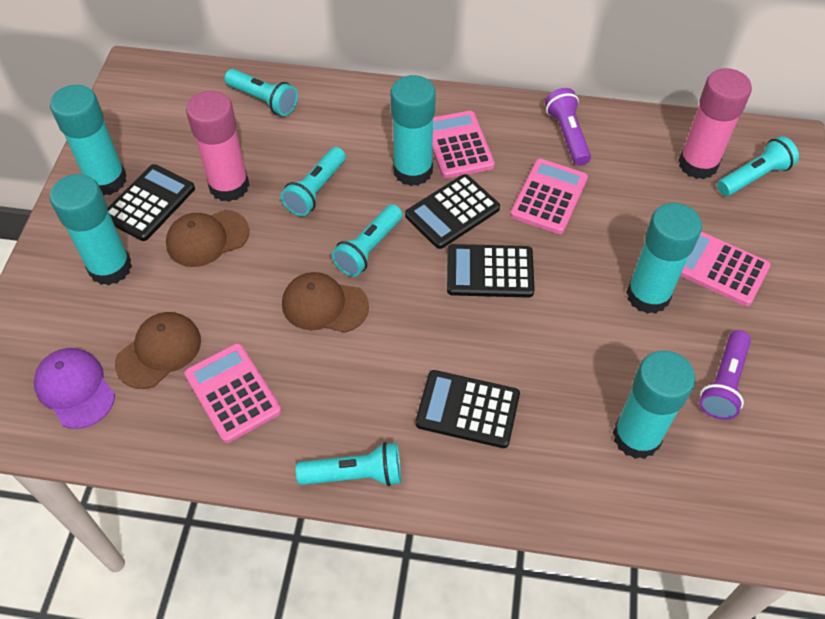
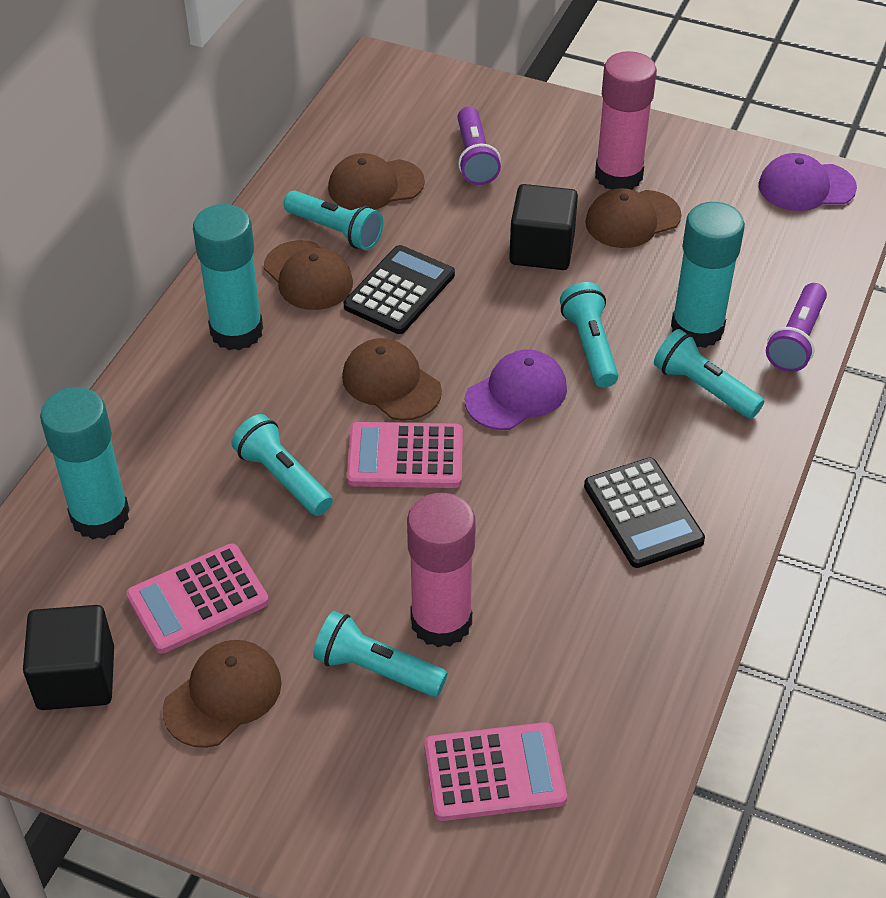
black calculator: [108,164,195,241] [405,174,500,249] [416,370,520,448] [447,244,535,298] = 4 -> [344,245,455,334] [584,457,705,568] = 2
black cube: none = 0 -> [23,605,114,710] [509,184,578,270] = 2
brown cap: [115,312,201,389] [166,210,249,267] [282,272,369,333] = 3 -> [163,640,282,748] [264,240,353,310] [328,153,425,210] [342,338,442,421] [585,188,681,248] = 5
pink calculator: [184,343,281,443] [432,111,495,178] [510,159,588,234] [680,231,770,306] = 4 -> [126,544,269,654] [347,422,463,488] [424,722,567,821] = 3
purple cap: [34,348,115,429] = 1 -> [465,349,567,430] [759,153,857,211] = 2
turquoise glue stick: [50,85,127,196] [50,174,132,285] [391,75,436,186] [613,350,696,459] [626,203,702,314] = 5 -> [40,387,130,540] [193,204,263,350] [671,202,745,348] = 3

